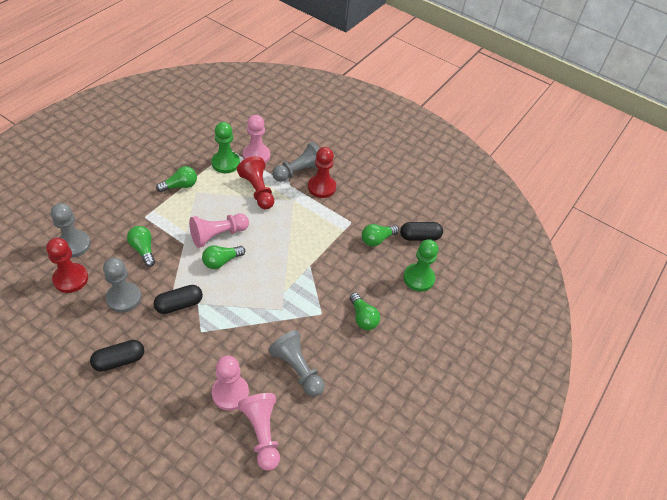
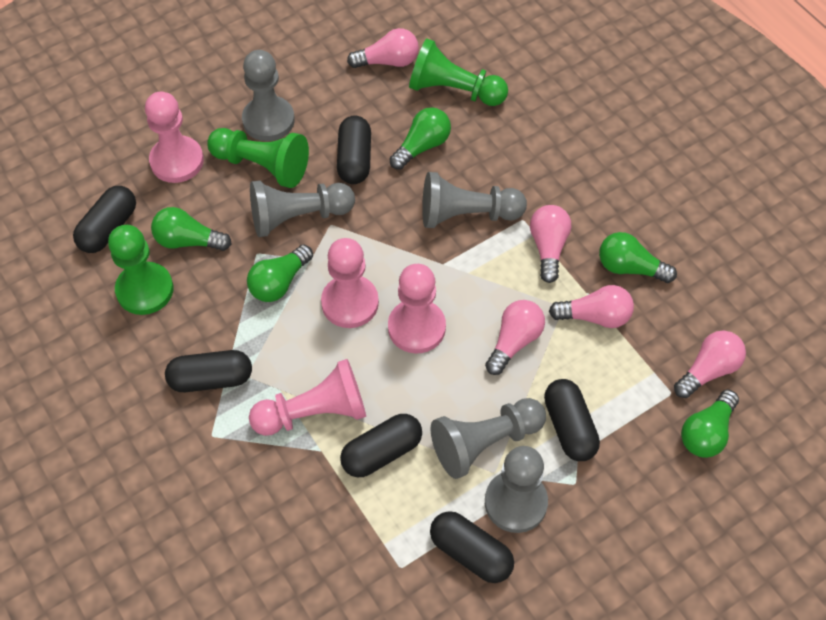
black capsule: [90,340,144,372] [153,285,203,314] [400,222,443,241] = 3 -> [73,186,136,253] [165,350,252,392] [337,115,371,184] [340,414,422,477] [430,511,514,583] [544,379,600,461] = 6
green pawn: [212,122,240,173] [404,239,438,292] = 2 -> [108,225,174,315] [207,128,309,188] [409,38,508,106] = 3
grey pawn: [51,203,91,258] [103,258,141,313] [268,330,324,397] [272,142,320,182] = 4 -> [242,50,295,141] [250,181,355,237] [422,172,527,228] [430,398,546,479] [485,446,548,533] = 5
pink light bulb: none = 0 -> [347,28,419,68] [485,300,545,375] [530,205,571,283] [549,285,634,328] [674,331,746,398] = 5
red pawn: [46,238,88,293] [237,156,274,209] [308,147,336,198] = 3 -> none = 0

